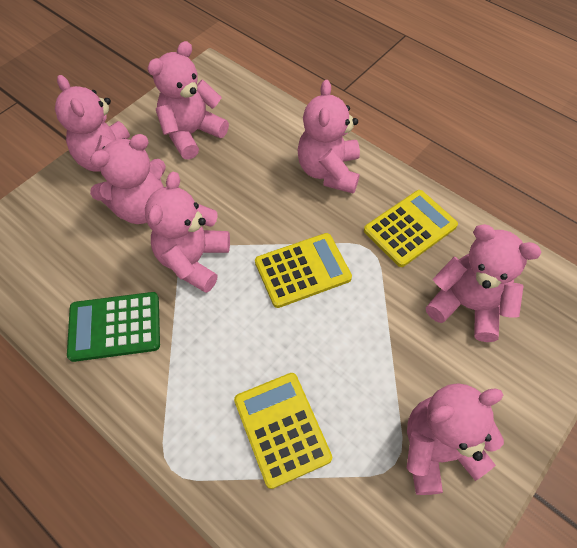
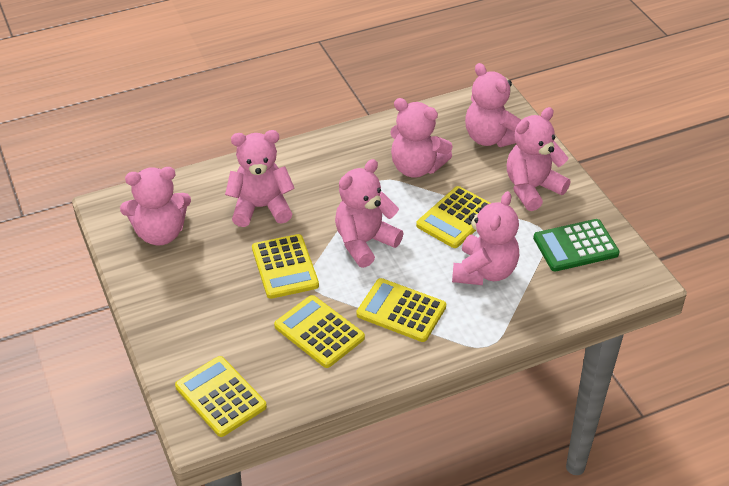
yellow calculator: [234,373,332,489] [255,233,352,308] [364,190,458,267] = 3 -> [175,356,267,437] [252,234,319,299] [274,295,365,368] [356,278,446,342] [416,186,490,248] = 5

